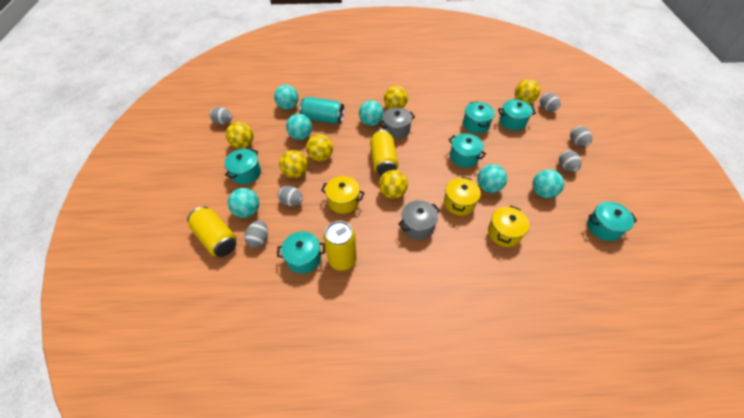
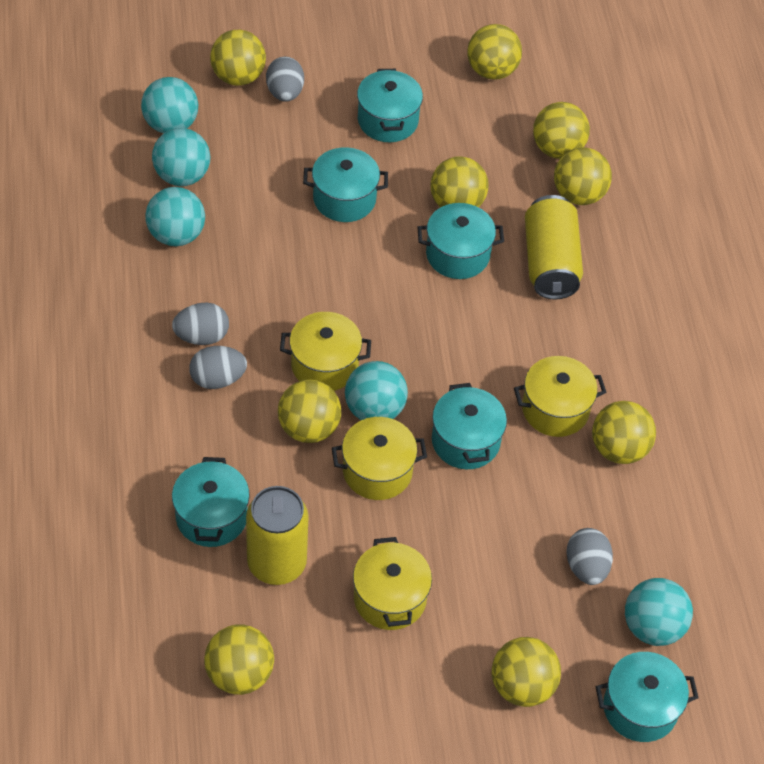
grey egg: [209,107,232,125] [244,220,268,248] [277,186,303,206] [540,93,561,111] [559,150,581,172] [570,126,592,147] = 6 -> [172,302,229,345] [189,346,247,389] [266,57,304,102] [566,528,613,585] = 4
grey pot: [379,107,415,139] [398,200,440,240] = 2 -> none = 0
turquoise ball: [228,188,259,218] [274,85,299,110] [286,114,312,140] [359,100,384,126] [477,164,507,193] [532,169,564,198] = 6 -> [141,77,198,133] [145,187,205,246] [152,128,210,186] [345,361,408,420] [625,578,693,646] = 5
turquoise can: [299,97,344,124] = 1 -> none = 0
yellow ball: [226,122,253,149] [279,150,308,178] [306,134,333,161] [379,170,408,199] [384,86,408,109] [515,79,540,104] = 6 -> [204,624,274,695] [210,30,266,86] [278,380,341,443] [431,156,488,207] [467,24,522,80] [492,637,561,707] [533,102,590,159] [554,148,612,205] [592,401,656,464] = 9
yellow can: [187,206,236,257] [323,221,357,271] [370,130,399,176] = 3 -> [246,486,309,585] [525,195,583,299] = 2
yellow pot: [321,176,365,214] [444,177,481,216] [488,205,529,247] = 3 -> [280,312,371,391] [332,417,427,500] [353,537,432,630] [514,356,607,437] = 4

